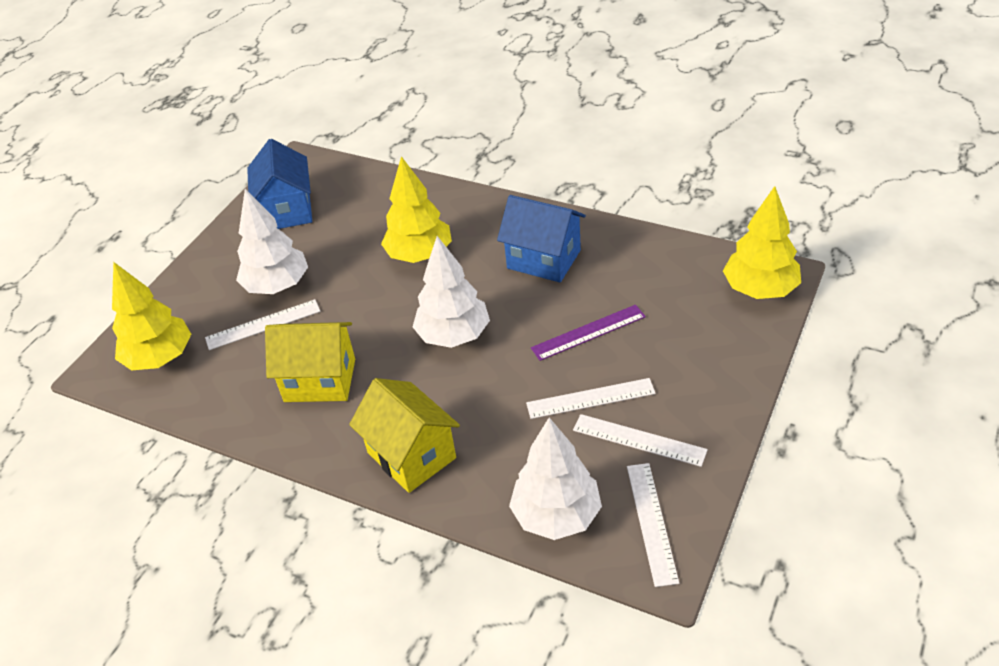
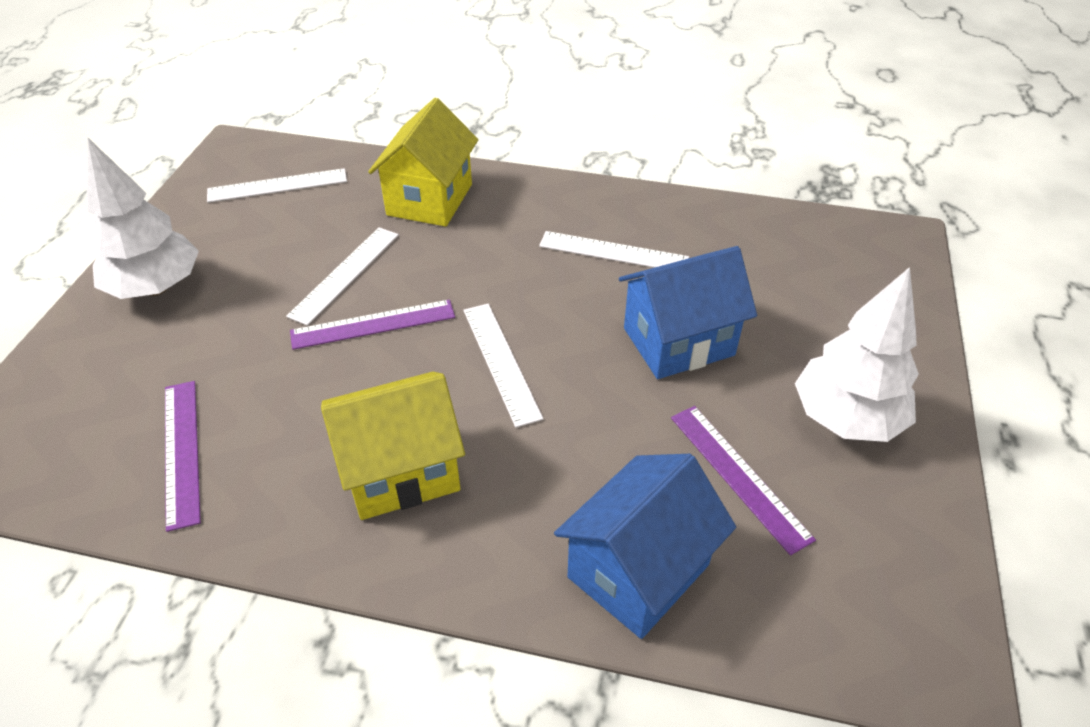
purple ruler: [531,305,646,361] = 1 -> [165,381,201,532] [290,299,455,350] [671,406,816,556] = 3
white tree: [236,189,308,294] [413,236,490,348] [509,418,602,540] = 3 -> [87,137,199,299] [795,267,919,442] = 2
yellow tree: [112,262,191,370] [381,156,452,263] [723,186,801,299] = 3 -> none = 0

